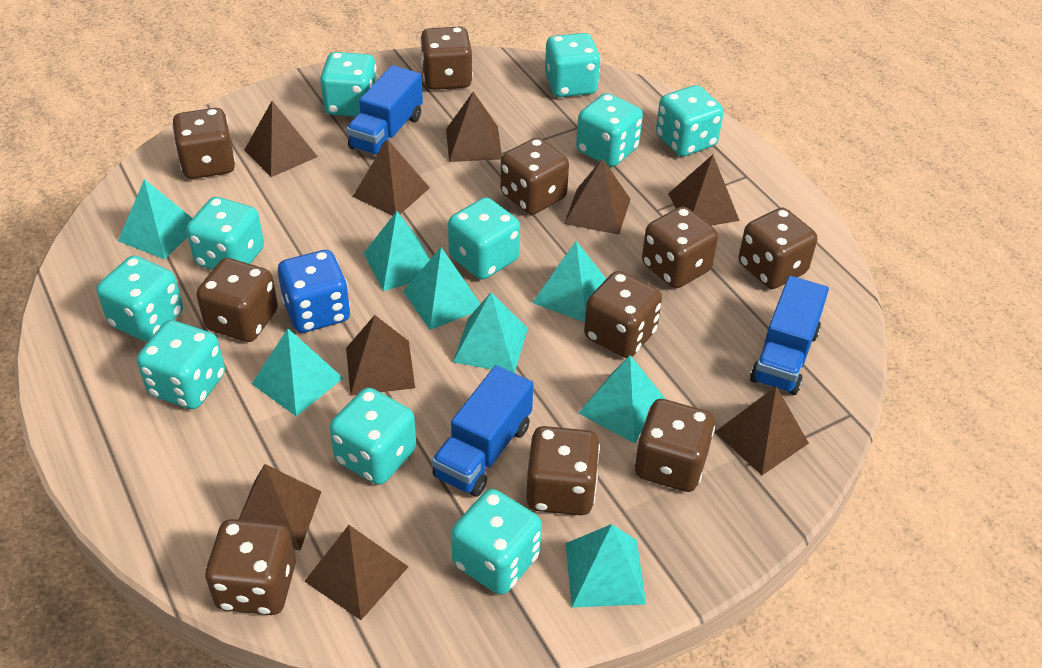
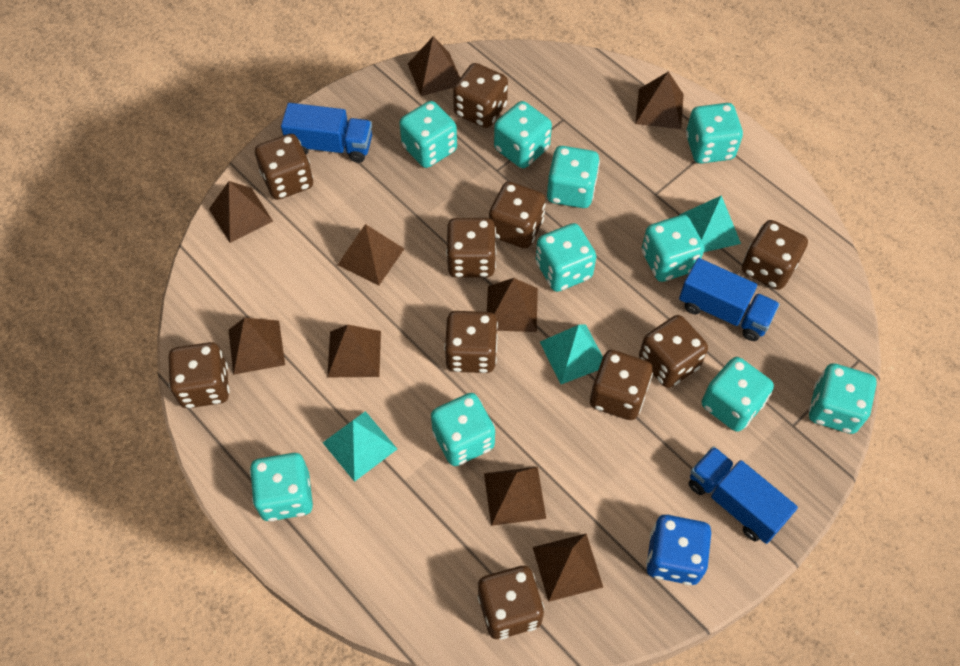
turquoise pyramid: [118,179,192,259] [252,328,343,416] [364,211,430,291] [403,247,481,330] [453,293,528,373] [532,241,606,322] [566,524,646,608] [579,355,665,444] = 8 -> [323,411,397,482] [540,324,603,384] [680,195,741,252] = 3

